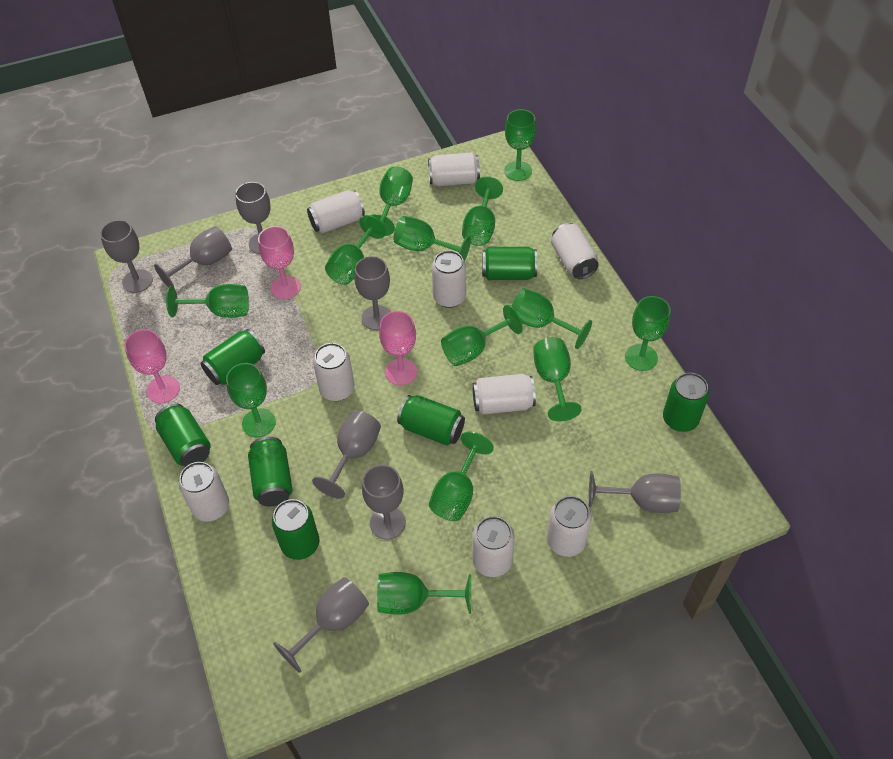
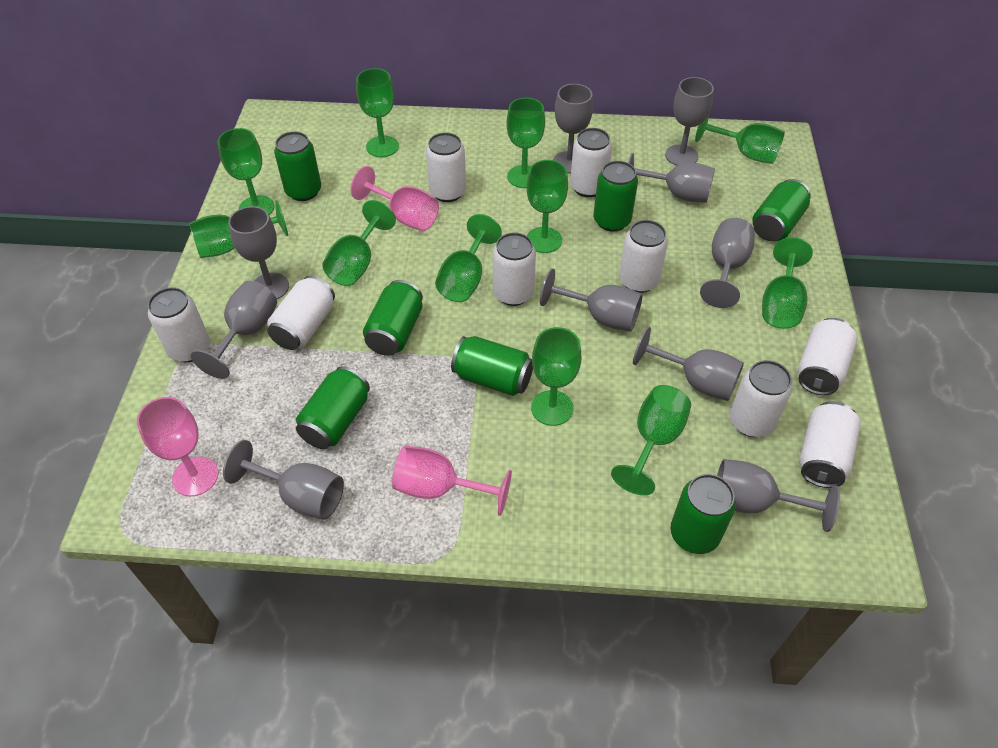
green goblet: [166,284,249,318] [226,363,276,437] [325,215,386,285] [371,167,413,236] [377,572,471,615] [394,216,471,261] [429,432,494,521] [441,305,523,366] [462,176,503,246] [504,109,536,181] [512,288,592,349] [533,337,582,422] [625,296,671,371] = 13 -> [189,200,288,258] [218,128,275,215] [322,200,396,286] [356,68,399,157] [435,214,502,302] [506,98,545,188] [526,160,568,253] [531,327,582,426] [611,385,691,495] [695,115,785,164] [762,237,813,329] = 11
grey goblet: [100,220,153,293] [154,226,232,288] [235,182,270,254] [273,577,369,673] [312,410,381,499] [354,256,391,330] [362,465,406,539] [589,471,681,513] = 8 -> [191,281,277,379] [223,440,344,520] [228,206,289,299] [540,268,643,332] [553,84,593,174] [628,153,715,203] [633,326,744,401] [665,77,714,166] [700,218,755,308] [717,459,840,532] = 10

